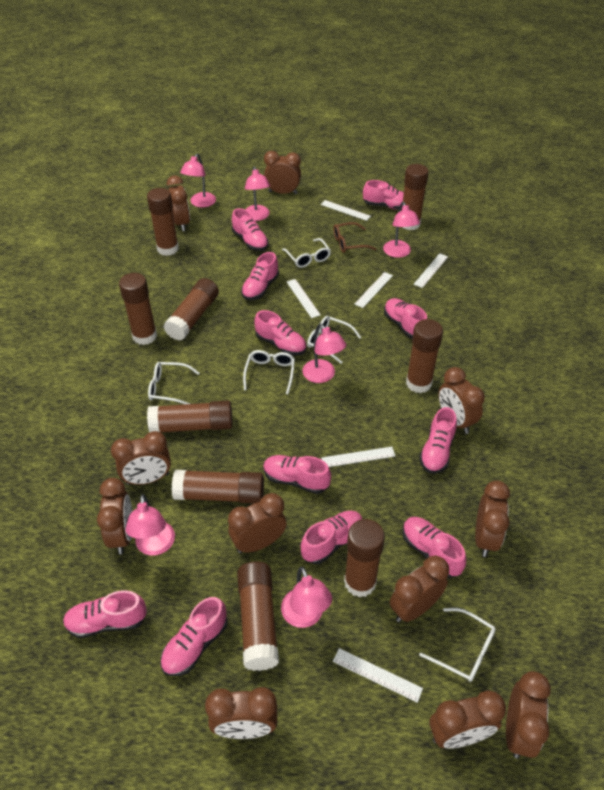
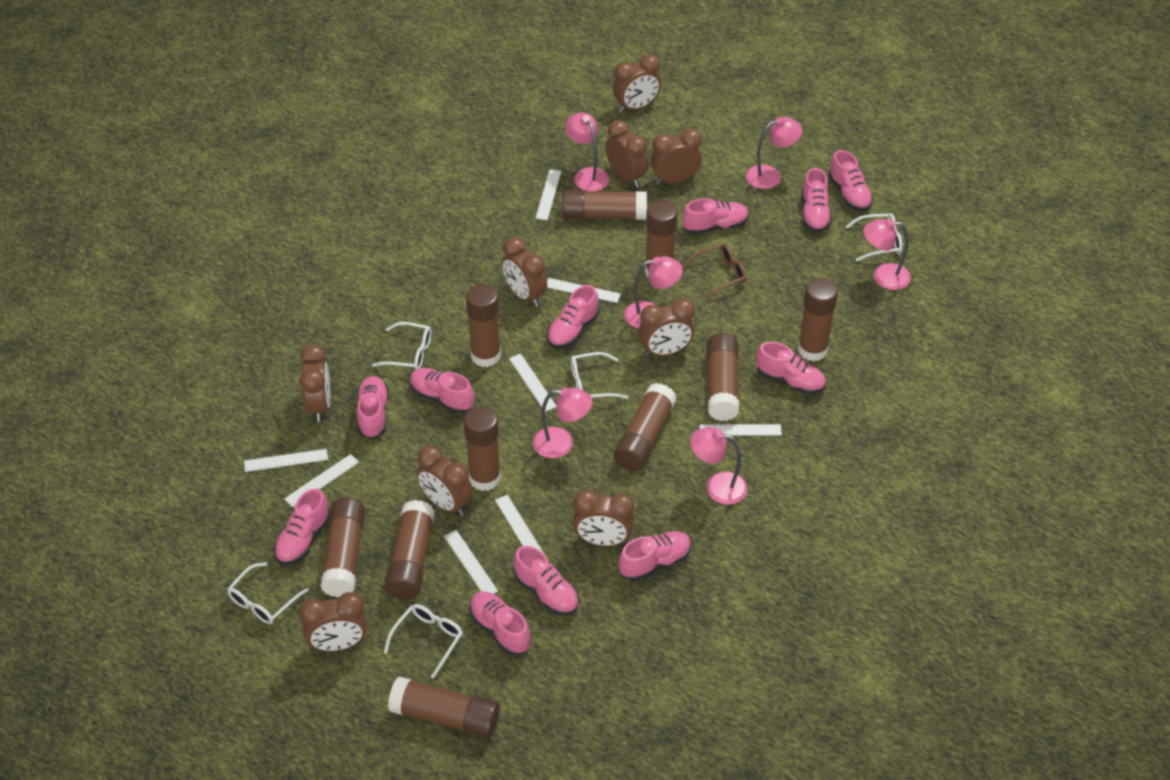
brown clock: [97,478,132,554] [111,431,171,485] [167,175,190,231] [205,687,277,739] [228,493,286,553] [264,151,301,194] [390,556,449,622] [429,690,506,749] [438,367,485,434] [475,480,510,557] [506,671,551,759] = 11 -> [299,592,367,651] [300,344,330,422] [417,445,472,516] [502,237,547,307] [573,490,634,546] [606,120,648,188] [613,54,661,113] [639,298,695,357] [651,128,702,185] = 9
brown glue stick: [119,273,157,345] [147,188,179,256] [147,401,233,433] [163,278,219,341] [172,470,264,503] [237,561,279,671] [344,519,385,598] [403,164,429,230] [406,319,443,393] = 9 -> [320,498,365,597] [385,500,435,600] [388,677,500,738] [463,406,501,491] [466,284,501,367] [562,190,647,220] [614,383,677,471] [645,200,678,277] [707,333,739,421] [798,278,838,361] = 10
white ruler: [287,279,321,318] [321,200,371,221] [322,447,395,467] [333,648,423,703] [355,272,393,308] [414,253,448,288] = 6 -> [244,449,328,472] [284,454,359,507] [444,530,498,594] [495,495,545,555] [509,354,556,412] [535,170,561,220] [547,278,621,303] [700,424,782,436] = 8

